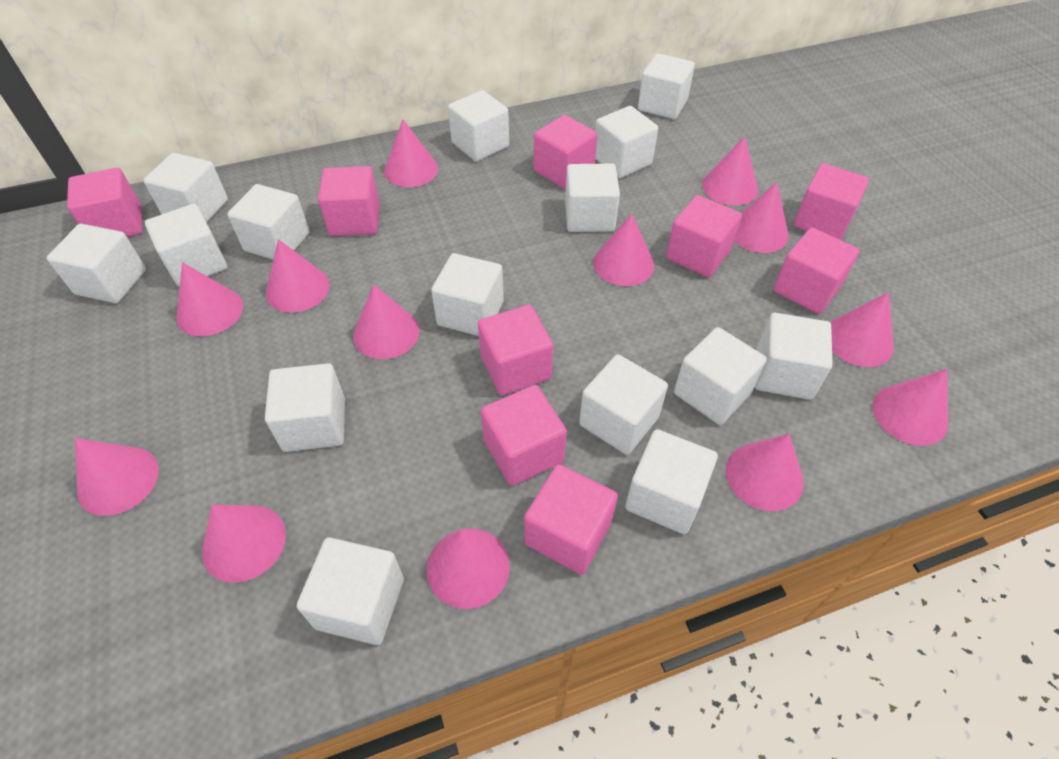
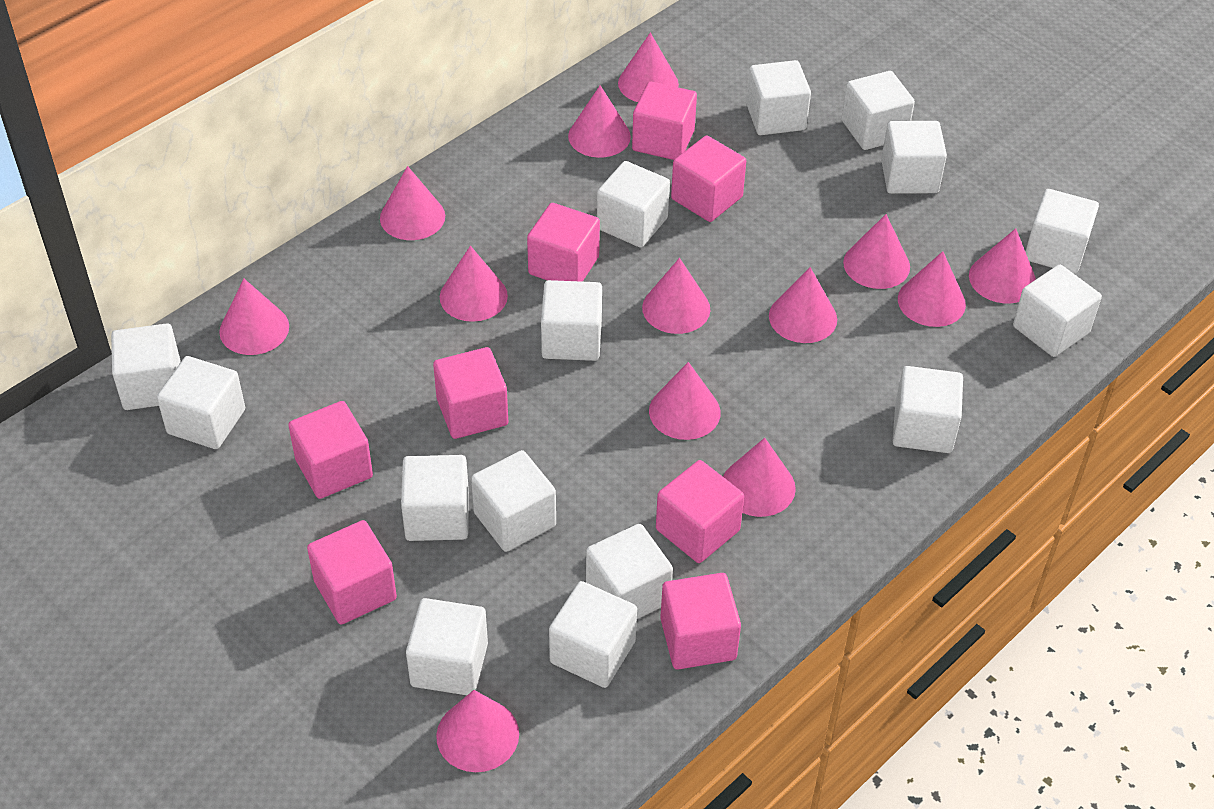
pink cube: [67,168,143,237] [318,166,380,236] [478,305,553,395] [481,385,567,486] [524,464,618,575] [534,115,597,189] [666,195,742,278] [773,228,860,314] [794,163,869,240] = 9 -> [288,401,373,499] [307,520,397,624] [433,347,508,439] [527,203,600,282] [632,81,697,160] [656,460,744,563] [660,573,741,669] [671,136,746,222] = 8

